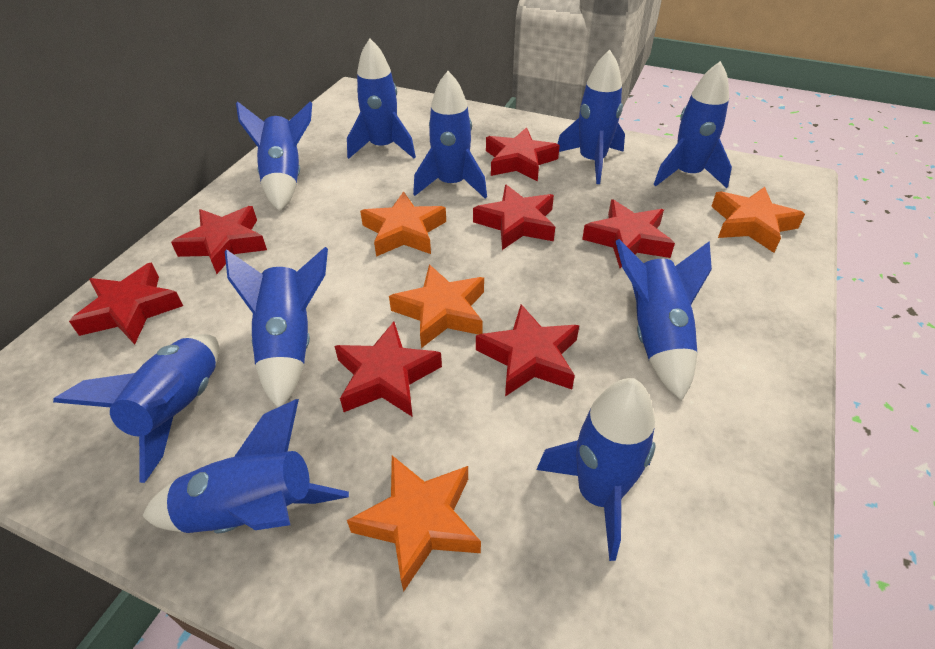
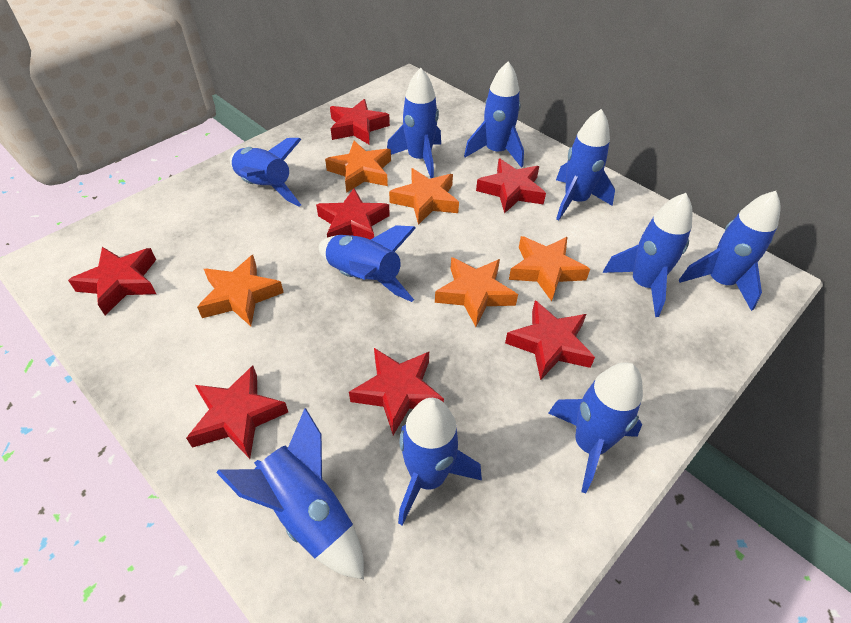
orange star: [347,455,481,592] [360,191,446,257] [389,264,484,348] [711,187,805,253] = 4 -> [197,255,284,326] [325,141,391,193] [389,168,459,225] [435,257,518,327] [509,236,590,301] = 5

